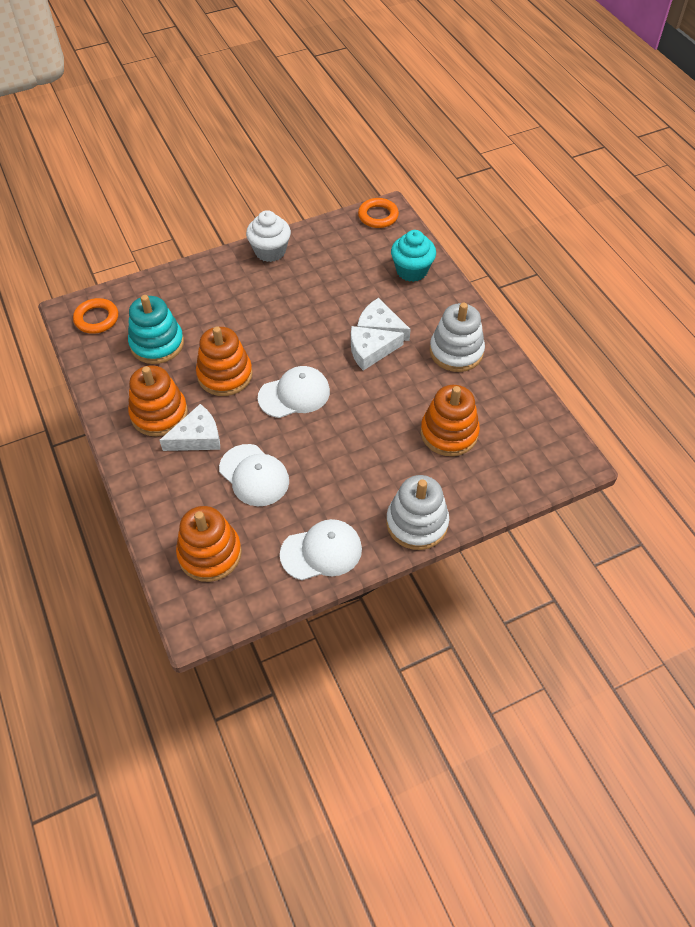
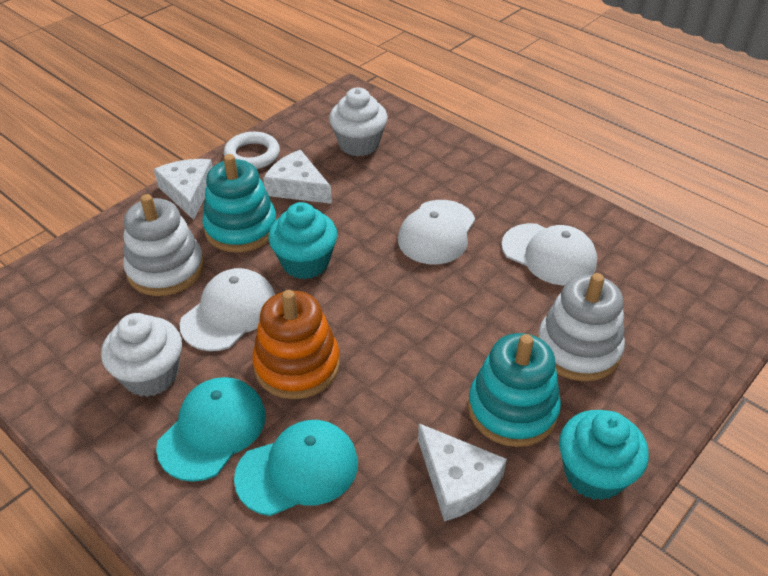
orange ring: [73,298,118,334] [358,198,399,228] = 2 -> none = 0
orange stacking toy: [128,365,188,436] [176,506,242,582] [196,326,253,396] [421,385,480,456] = 4 -> [252,290,340,399] = 1
turquoise cap: none = 0 -> [156,377,266,482] [234,420,358,516] = 2
turquoise cupcake: [391,230,436,282] = 1 -> [268,202,337,279] [559,410,649,500] = 2
turquoise stacking toy: [128,295,184,364] = 1 -> [202,154,277,253] [468,333,561,447] = 2
white cupcake: [246,210,291,262] = 1 -> [101,313,182,397] [329,88,388,156] = 2
white ring: none = 0 -> [224,132,280,169] = 1

